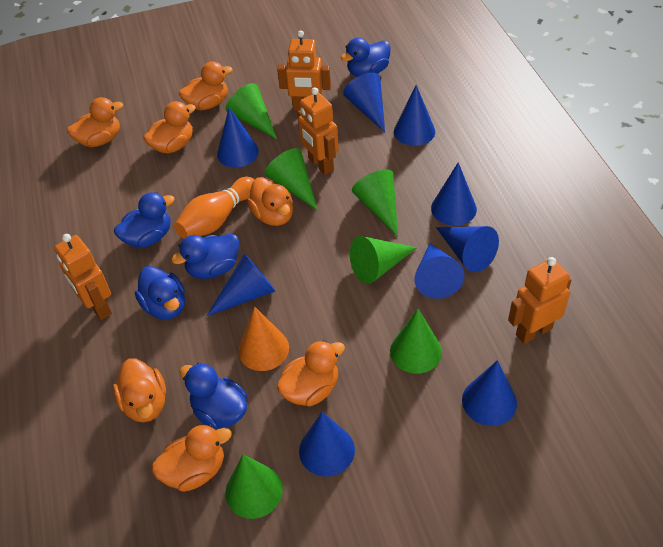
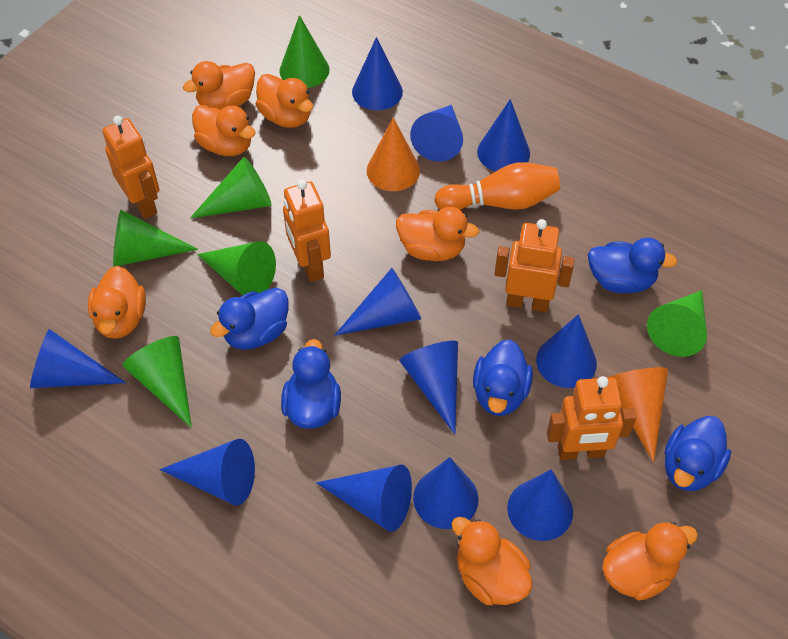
blue cone: [207,254,275,316] [217,107,259,168] [299,412,355,477] [343,73,385,132] [394,85,435,146] [415,243,464,299] [431,162,477,226] [436,226,499,272] [462,360,517,426] = 9 -> [30,329,126,388] [159,439,255,505] [316,465,412,532] [334,268,421,336] [352,37,403,110] [399,341,458,434] [410,105,463,162] [413,457,479,529] [477,99,530,171] [507,469,573,541] [536,314,597,388] = 11
orange cone: [238,307,289,371] = 1 -> [367,117,420,191] [608,367,668,463] = 2

